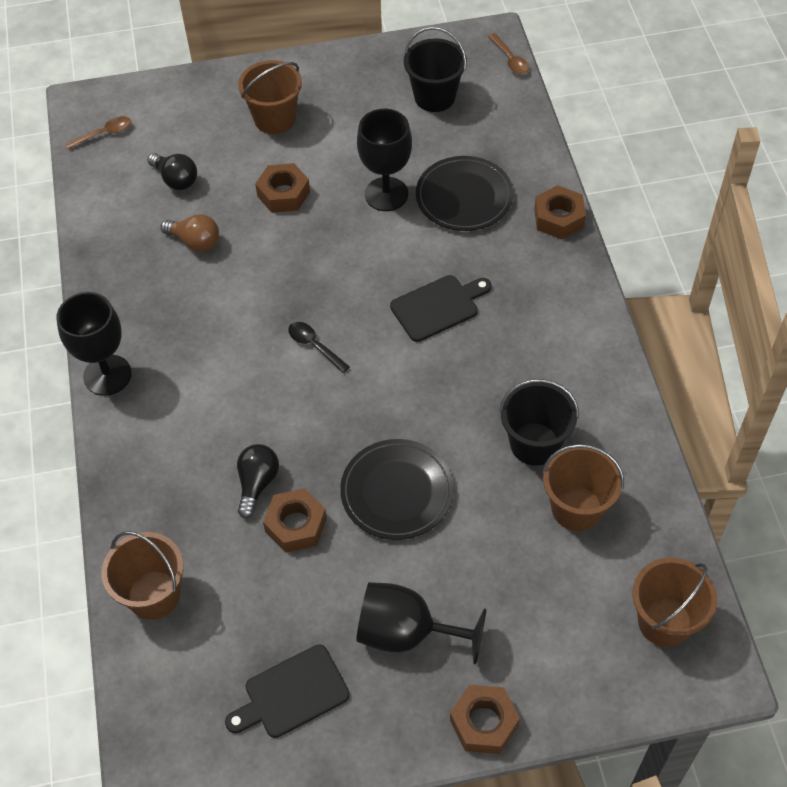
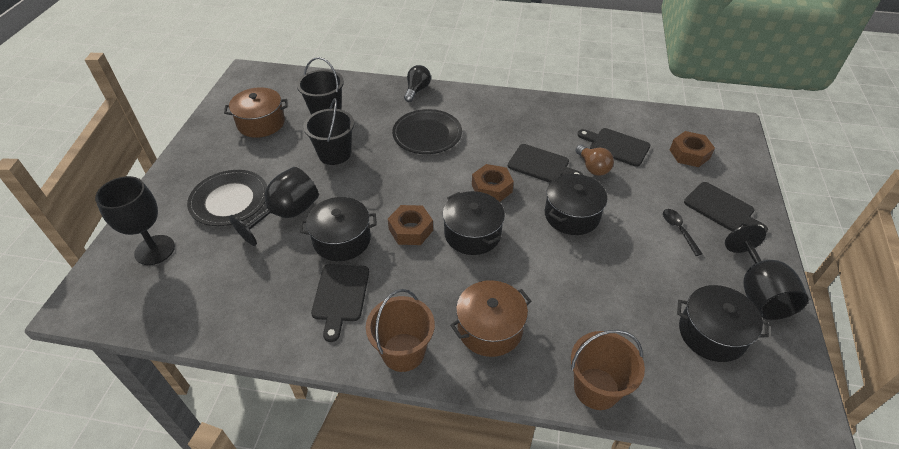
black cutting board: [225,644,350,738] [390,275,491,342] = 2 -> [311,264,369,342] [508,144,583,183] [577,128,650,166] [684,182,768,233] = 4
black light bulb: [148,153,197,190] [237,444,279,519] = 2 -> [404,65,431,102] = 1
black pot: none = 0 -> [300,197,377,261] [443,191,505,255] [545,174,607,235] [677,285,769,362] = 4
brown bucket: [101,531,184,620] [238,60,302,134] [542,444,624,531] [632,558,717,647] = 4 -> [366,289,435,372] [571,330,645,410] = 2
brown nut: [255,163,310,213] [263,488,327,553] [450,685,520,754] [534,185,586,239] = 4 -> [388,205,433,245] [472,164,514,202] [670,131,715,167] = 3
brown pot: none = 0 -> [224,87,288,138] [450,280,531,357] = 2
brown spoon: [65,116,131,150] [488,33,529,74] = 2 -> none = 0

